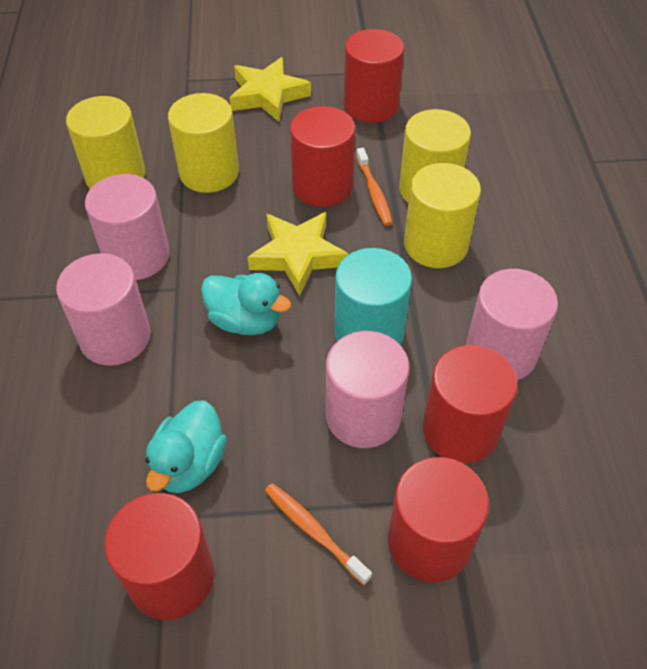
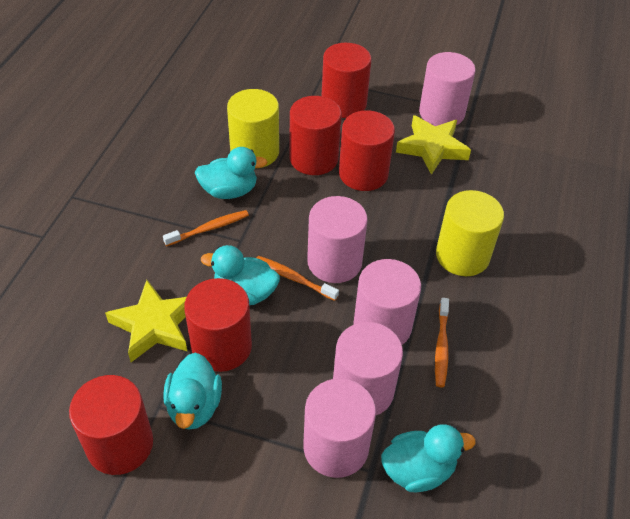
orange toothbrush: [265,483,372,585] [356,148,392,226] = 2 -> [163,210,249,246] [257,256,339,301] [435,298,449,387] = 3
pink cylinder: [56,253,151,366] [85,174,170,280] [326,331,409,448] [466,269,558,380] = 4 -> [303,379,376,478] [307,196,368,283] [333,322,403,415] [353,259,421,345] [419,52,476,126] = 5
turquoise cylinder: [334,248,412,345] = 1 -> none = 0
turquoise duck: [145,400,227,493] [201,273,291,335] = 2 -> [163,352,222,430] [195,147,267,199] [201,245,280,305] [381,424,475,492] = 4
yellow cylinder: [66,96,145,189] [168,93,239,193] [399,109,471,203] [404,163,481,268] = 4 -> [227,89,279,168] [436,190,504,276] = 2

